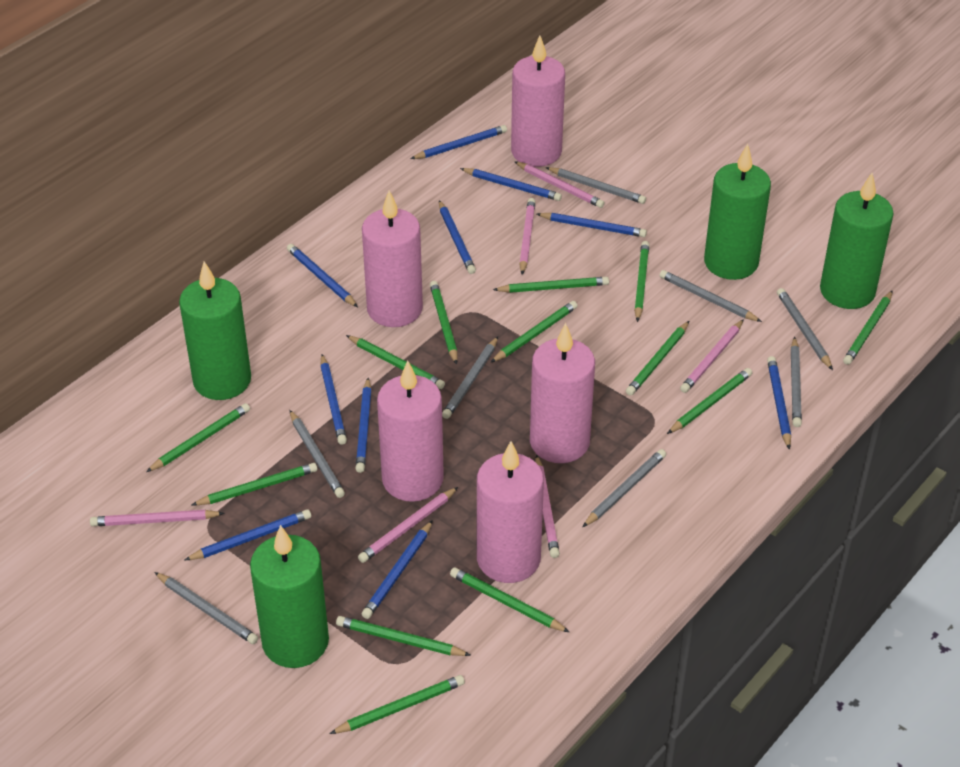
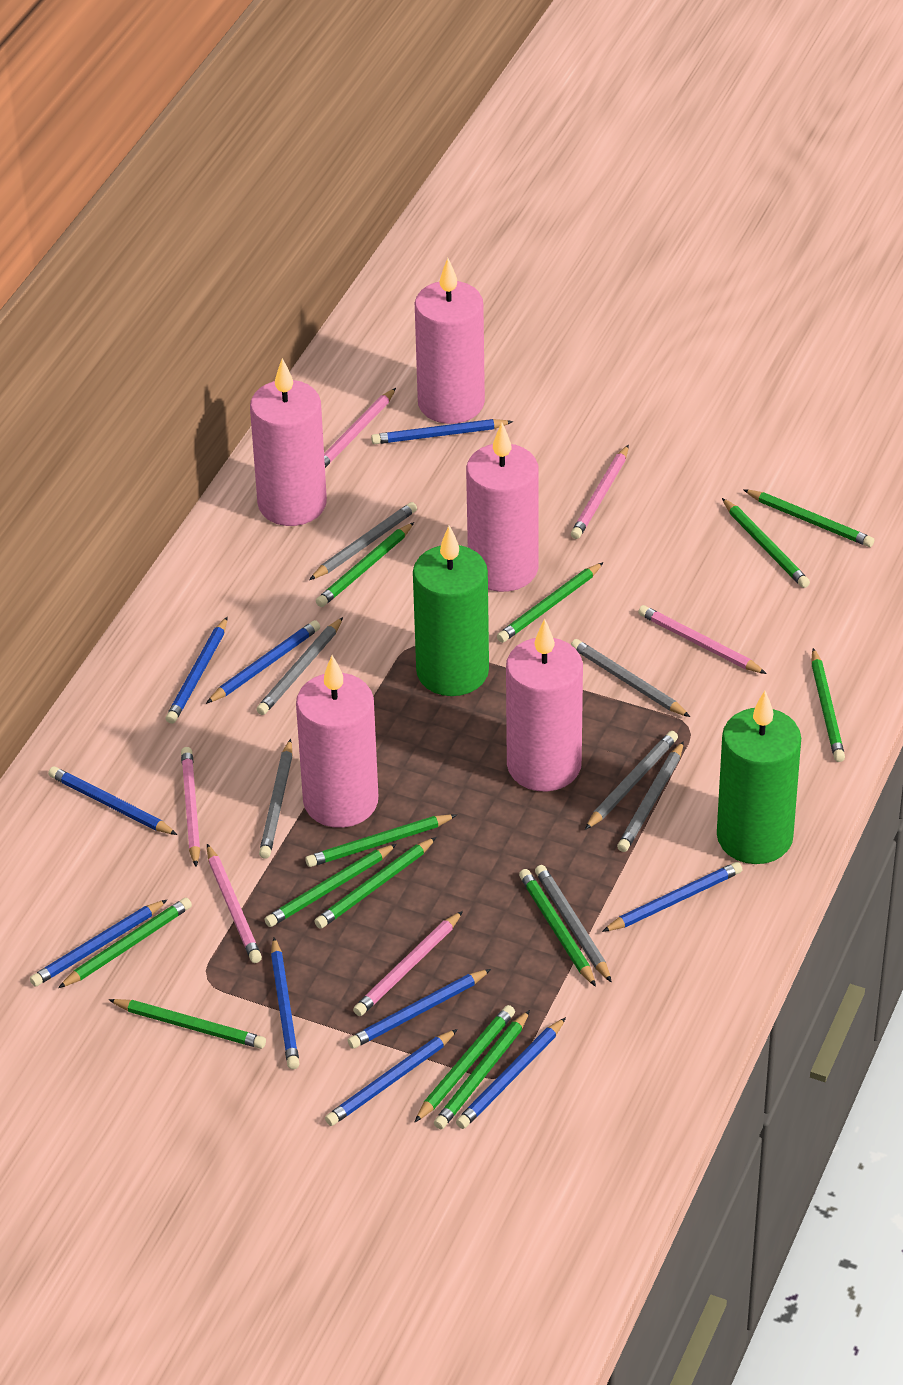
green candle: [179,261,251,400] [250,525,329,668] [704,144,771,280] [820,173,894,309] = 4 -> [413,525,489,696] [717,691,801,864] = 2
grey pencil: [154,572,258,644] [290,410,345,498] [442,336,498,419] [545,167,646,204] [583,449,666,527] [659,270,762,322] [777,288,833,370] [791,337,802,427] = 8 -> [256,617,343,715] [259,739,293,859] [309,502,417,580] [535,865,612,983] [571,639,690,717] [585,731,678,830] [617,741,684,852] = 7

